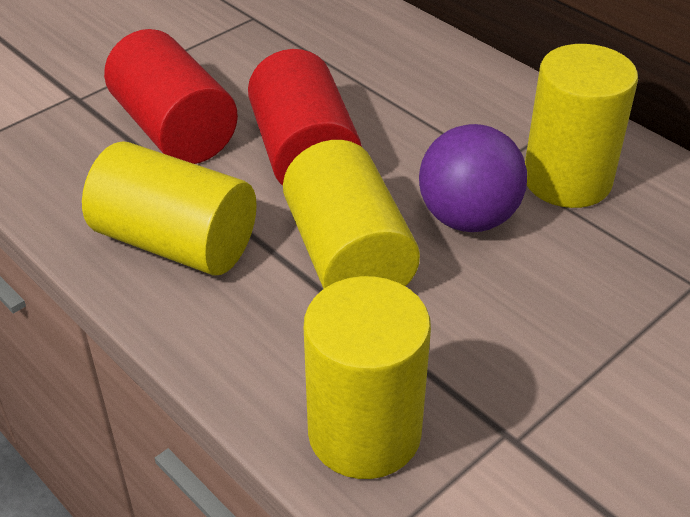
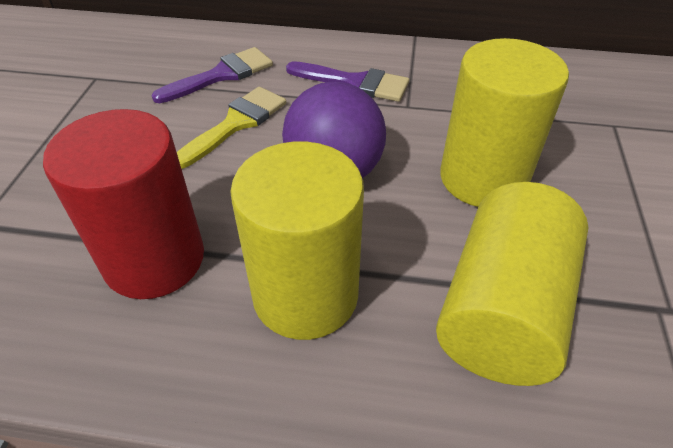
purple brush: none = 0 -> [151,47,273,103] [286,61,409,102] = 2
red cylinder: [104,29,238,164] [248,49,362,186] = 2 -> [43,109,204,299] = 1
yellow brush: none = 0 -> [177,87,286,169] = 1
yellow cylinder: [82,141,257,276] [283,140,420,289] [304,276,431,479] [525,44,638,208] = 4 -> [230,142,364,340] [436,182,588,386] [440,38,569,207] = 3

